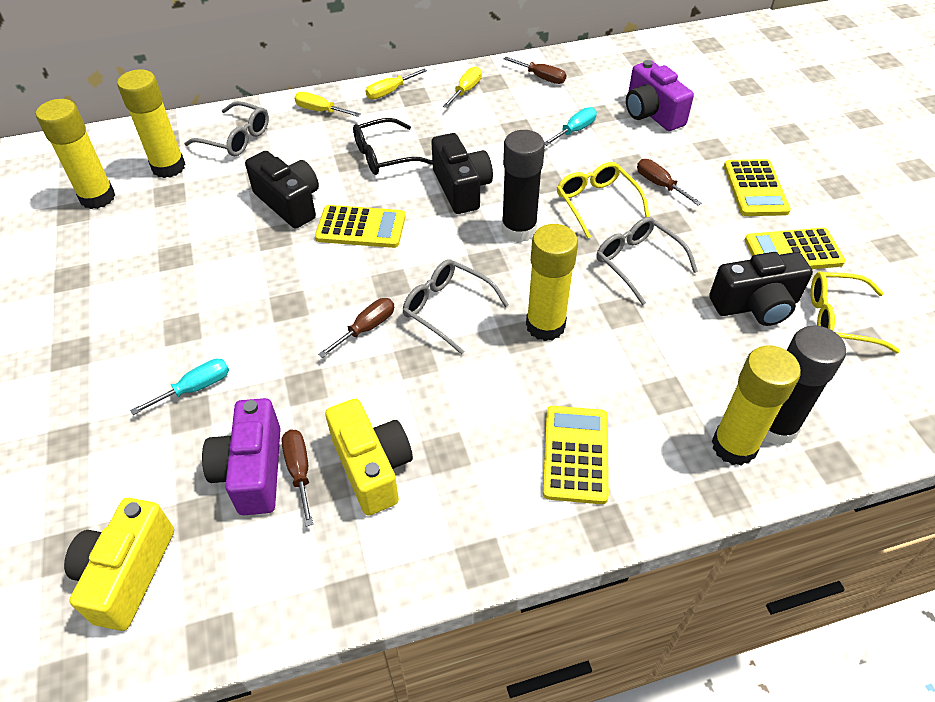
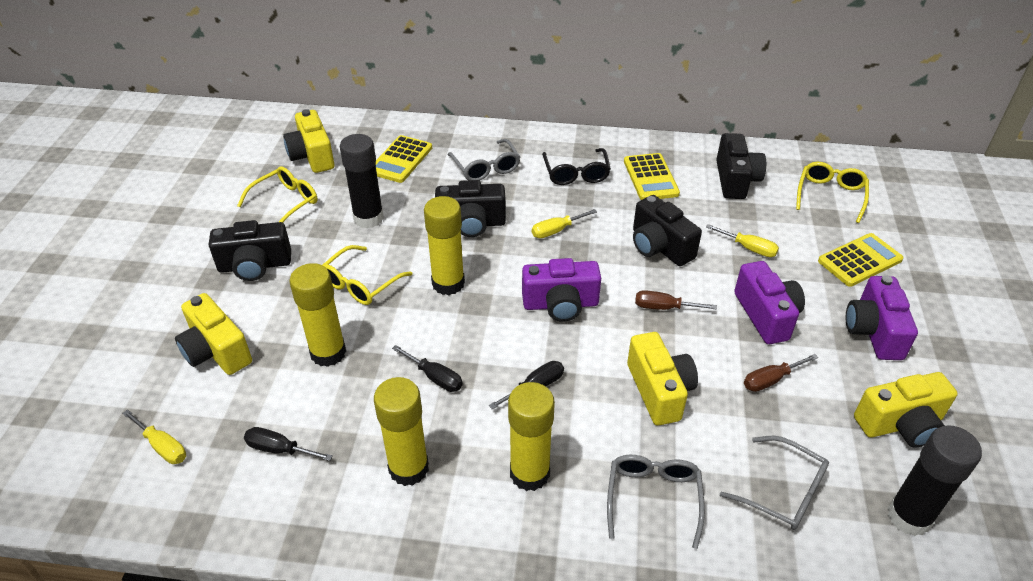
black camera: [245,151,319,229] [431,133,493,214] [709,252,813,326] = 3 -> [209,220,291,281] [435,180,506,237] [633,195,702,266] [716,133,766,199] = 4
black screwdriver: none = 0 -> [244,427,333,461] [392,345,463,392] [489,361,564,409] = 3
brown screwdriver: [281,430,313,527] [318,298,394,358] [504,57,567,84] [637,159,702,206] = 4 -> [635,290,717,310] [744,354,819,392] = 2
purple camera: [202,398,281,515] [626,60,694,131] = 2 -> [522,258,601,322] [734,261,805,344] [846,276,918,360] = 3
turquoise screwdriver: [130,359,229,415] [545,107,597,146] = 2 -> none = 0
yellow calculator: [315,205,406,248] [543,406,609,504] [724,159,791,216] [745,227,846,269] = 4 -> [375,135,432,183] [624,153,680,200] [818,233,904,287] = 3
yellow camera: [64,498,174,631] [325,398,413,516] = 2 -> [175,293,252,375] [283,109,335,173] [627,332,698,425] [854,372,958,448] = 4
yellow glasses: [557,162,650,239] [811,272,900,353] = 2 -> [237,166,318,222] [322,245,412,305] [796,162,869,223] = 3

